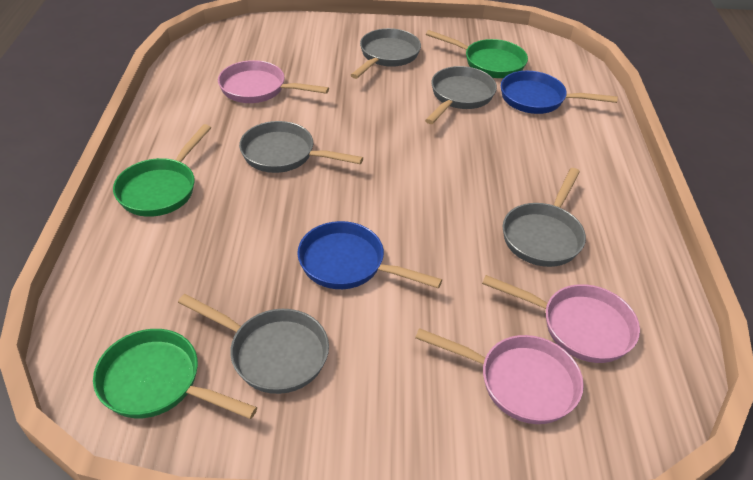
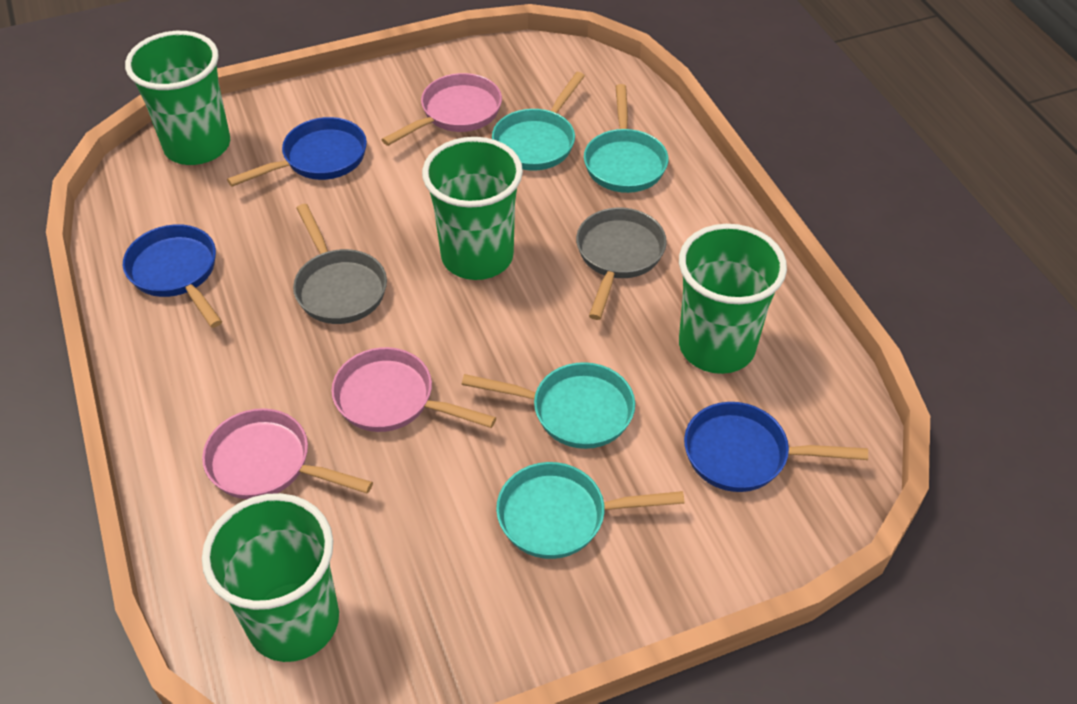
blue pan: [297,221,442,289] [501,71,618,114] = 2 -> [123,224,222,328] [227,117,367,187] [684,402,868,492] = 3
green cup: none = 0 -> [125,31,230,165] [202,493,339,662] [422,137,523,280] [679,224,787,374] = 4
green pan: [93,329,257,419] [113,124,211,217] [426,30,528,78] = 3 -> none = 0
grey pan: [178,294,329,394] [239,121,363,173] [351,28,421,79] [425,66,497,124] [503,168,586,267] = 5 -> [293,204,387,324] [576,208,667,320] = 2
turquoise pan: none = 0 -> [462,362,635,449] [492,72,585,171] [496,462,685,559] [584,84,668,193] = 4

